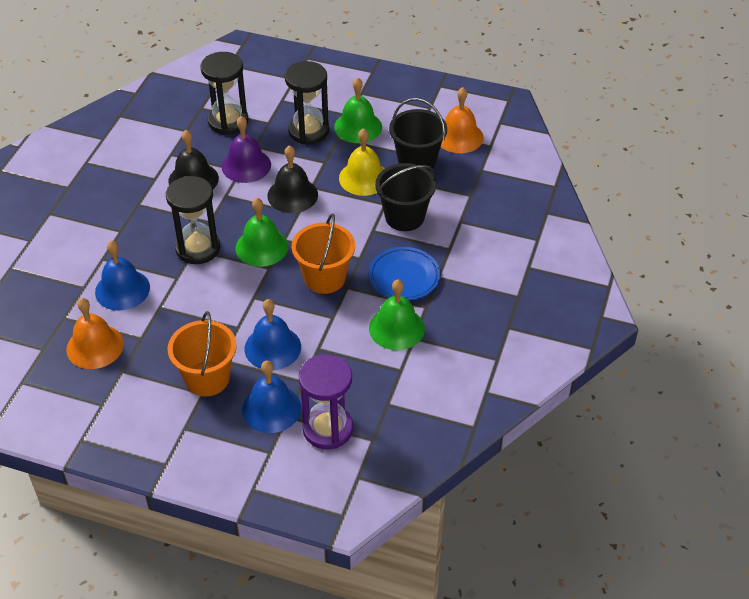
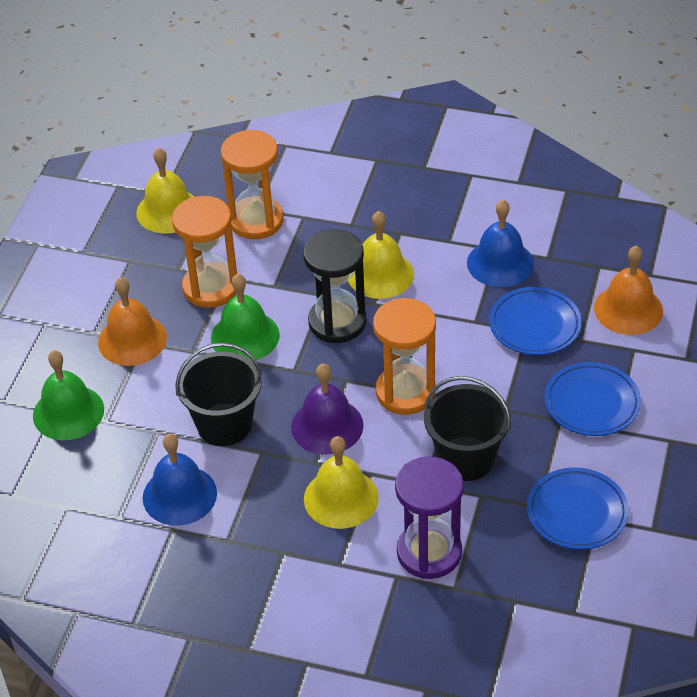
black bell: [168,130,219,189] [267,145,318,213] = 2 -> none = 0
black hourglass: [166,176,220,264] [200,52,248,135] [285,61,329,144] = 3 -> [303,229,366,343] = 1
blue bell: [95,241,150,311] [242,361,301,433] [244,299,301,370] = 3 -> [143,434,217,526] [467,200,534,287] = 2
blue plate: [369,247,440,301] = 1 -> [489,287,582,355] [527,467,629,550] [544,362,641,436] = 3
green bell: [235,198,288,267] [334,77,382,143] [369,280,425,350] = 3 -> [33,350,104,440] [211,274,280,361] = 2
orange bucket: [168,311,237,396] [292,213,355,294] = 2 -> none = 0
orange hourglass: none = 0 -> [172,196,237,308] [221,130,284,239] [373,298,436,415] = 3
yellow bell: [339,128,384,196] = 1 -> [136,148,195,234] [304,436,379,529] [348,211,414,299] = 3

